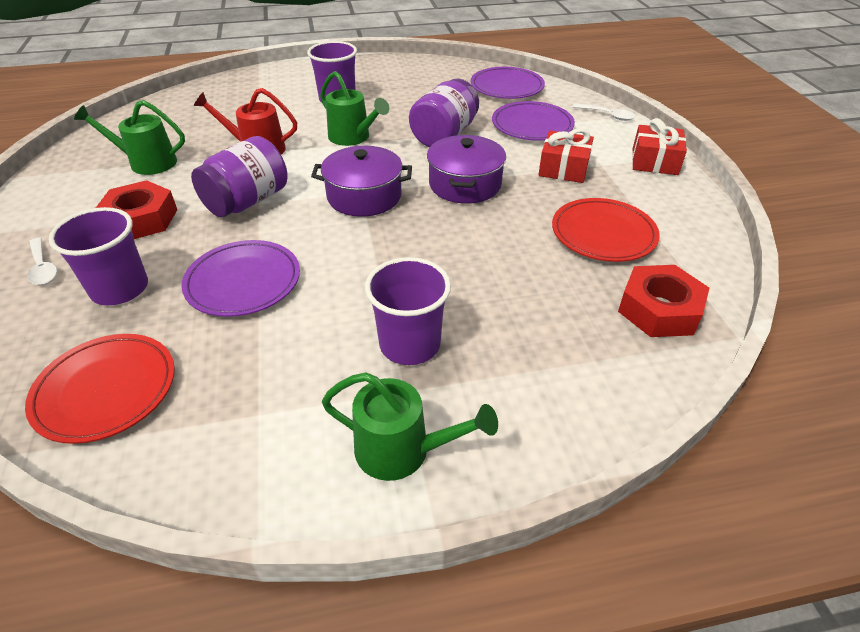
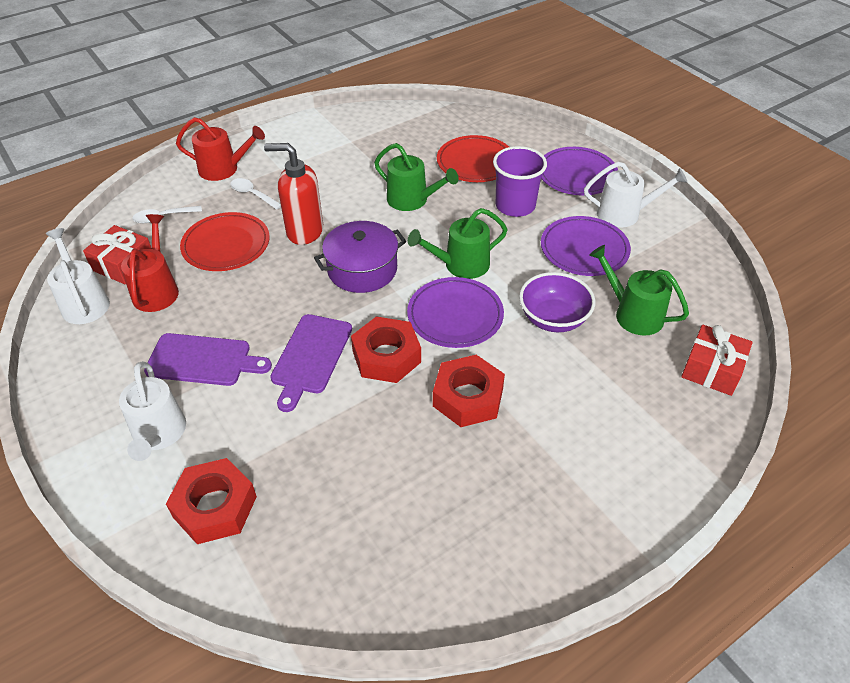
purple bowl: none = 0 -> [519,272,595,332] = 1
purple cup: [48,207,148,305] [307,41,357,103] [365,257,451,365] = 3 -> [493,146,547,217] = 1
purple cutting board: none = 0 -> [144,333,272,386] [270,314,352,412] = 2
purple jar: [191,136,287,217] [409,79,479,147] = 2 -> none = 0
purple pot: [311,146,412,217] [427,135,506,204] = 2 -> [314,221,406,293] = 1
red nut: [96,180,177,239] [618,265,709,337] = 2 -> [166,458,257,544] [351,317,421,383] [433,355,505,427] = 3
red soap dispenser: none = 0 -> [264,143,323,245] = 1
red watering can: [194,88,297,154] = 1 -> [121,214,179,312] [176,117,265,181] = 2
white watering can: none = 0 -> [46,228,110,324] [119,361,186,461] [584,162,687,228] = 3

